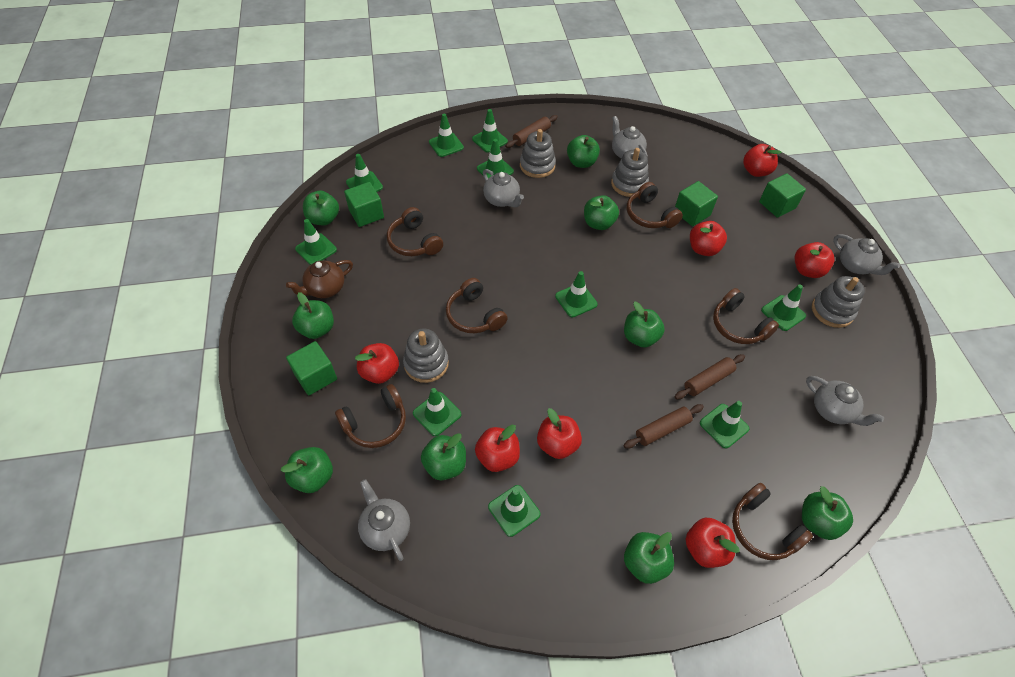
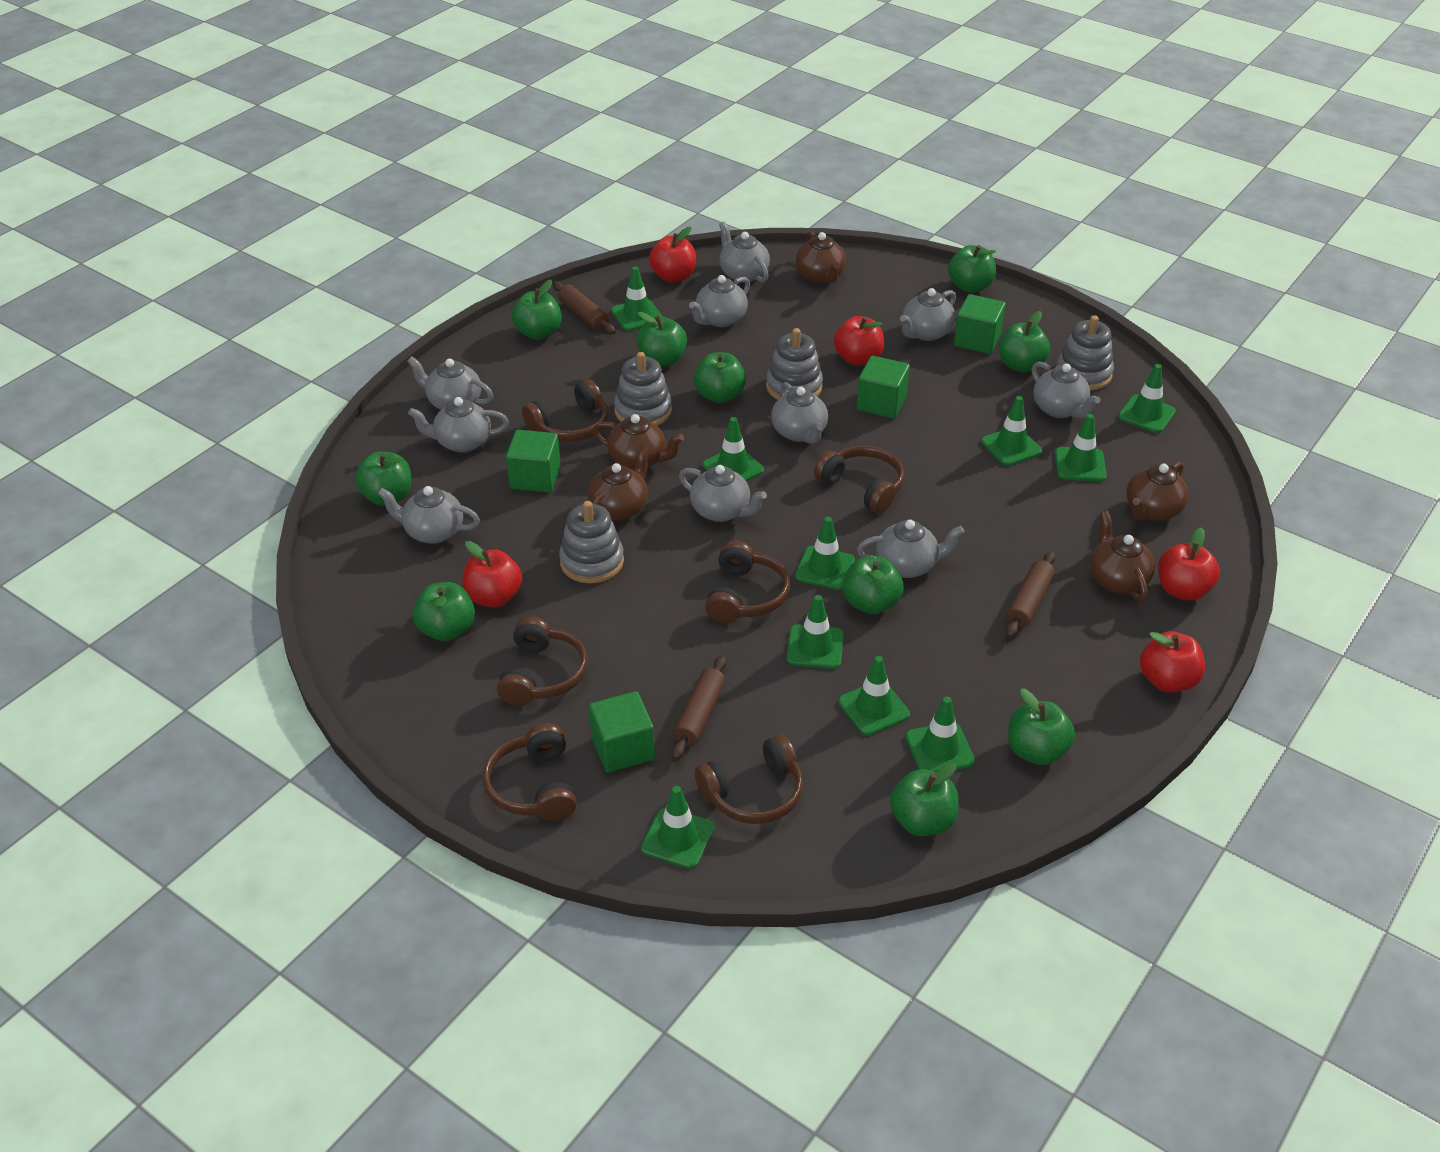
brown teapot: [286,260,353,298] = 1 -> [588,446,650,520] [593,414,684,470] [796,231,846,283] [1090,511,1155,602] [1126,461,1189,521] = 5
green apple: [280,447,333,493] [292,292,334,339] [303,191,339,225] [421,433,466,480] [567,135,600,168] [584,195,619,230] [624,302,665,347] [624,532,674,584] [802,486,853,540] = 9 -> [355,451,411,506] [413,582,475,641] [512,280,562,340] [636,312,687,367] [694,352,746,403] [843,556,903,614] [890,763,958,836] [948,245,996,292] [999,311,1050,373] [1008,689,1075,765] = 10
grey teapot: [358,479,410,561] [483,169,524,208] [612,116,648,159] [806,376,884,426] [833,234,900,275] = 5 -> [378,486,480,544] [407,356,493,410] [408,397,509,453] [679,465,767,522] [689,275,750,327] [719,222,770,283] [771,382,828,444] [857,520,964,578] [900,288,956,341] [1031,362,1100,418] = 10
red apple: [355,343,399,384] [475,425,520,472] [537,408,582,459] [686,518,740,568] [690,221,727,256] [743,144,782,177] [794,242,834,278] = 7 -> [462,541,523,608] [649,227,696,282] [834,316,884,366] [1140,631,1205,693] [1158,528,1220,601] = 5

